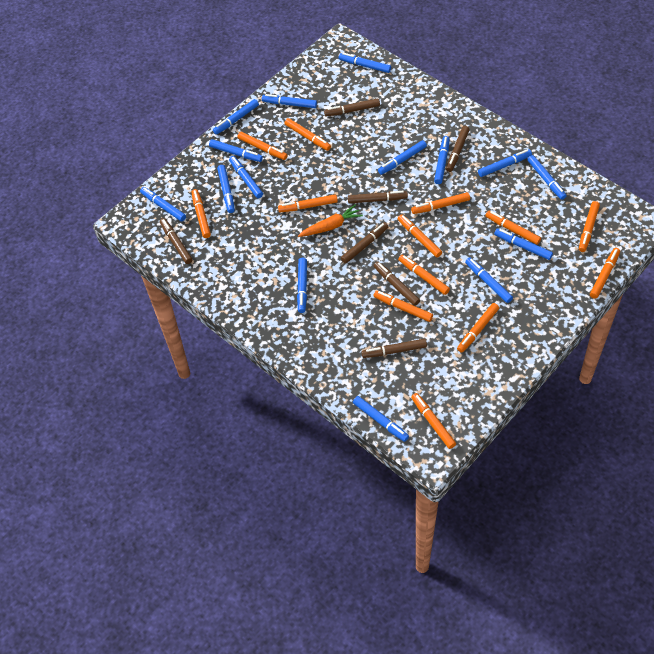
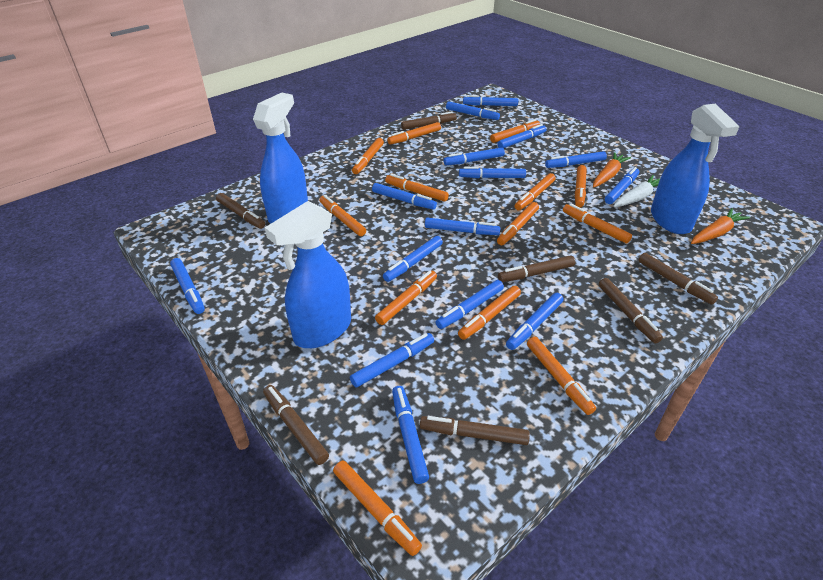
blue spray bottle: none = 0 -> [253,93,308,224] [265,201,351,348] [651,104,740,234] = 3
orange carrot: [298,204,363,237] = 1 -> [593,152,631,187] [691,208,750,244] = 2
white carrot: none = 0 -> [613,175,660,207] = 1

